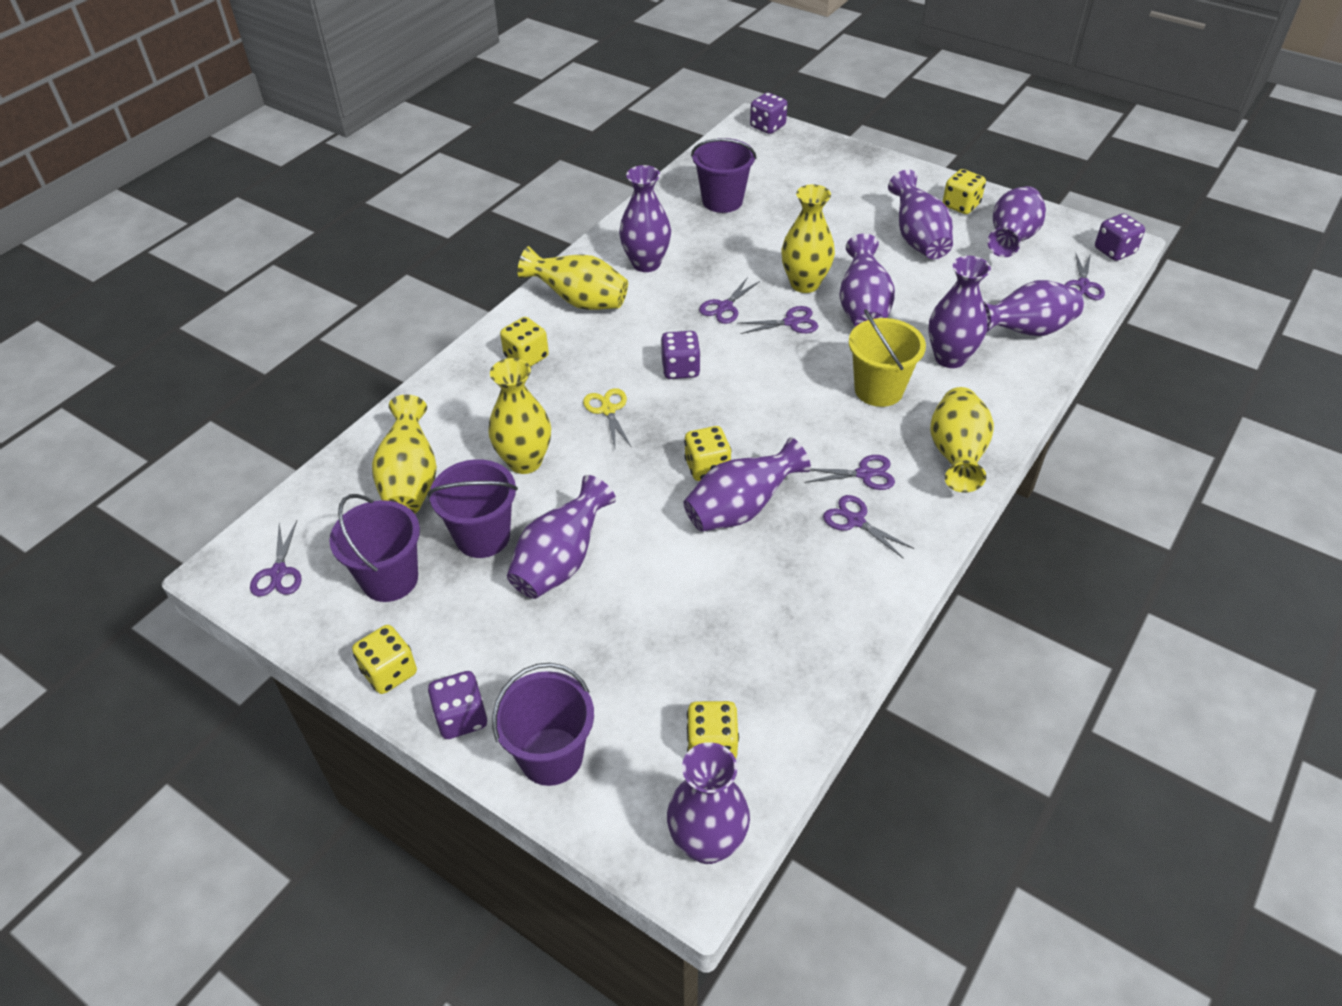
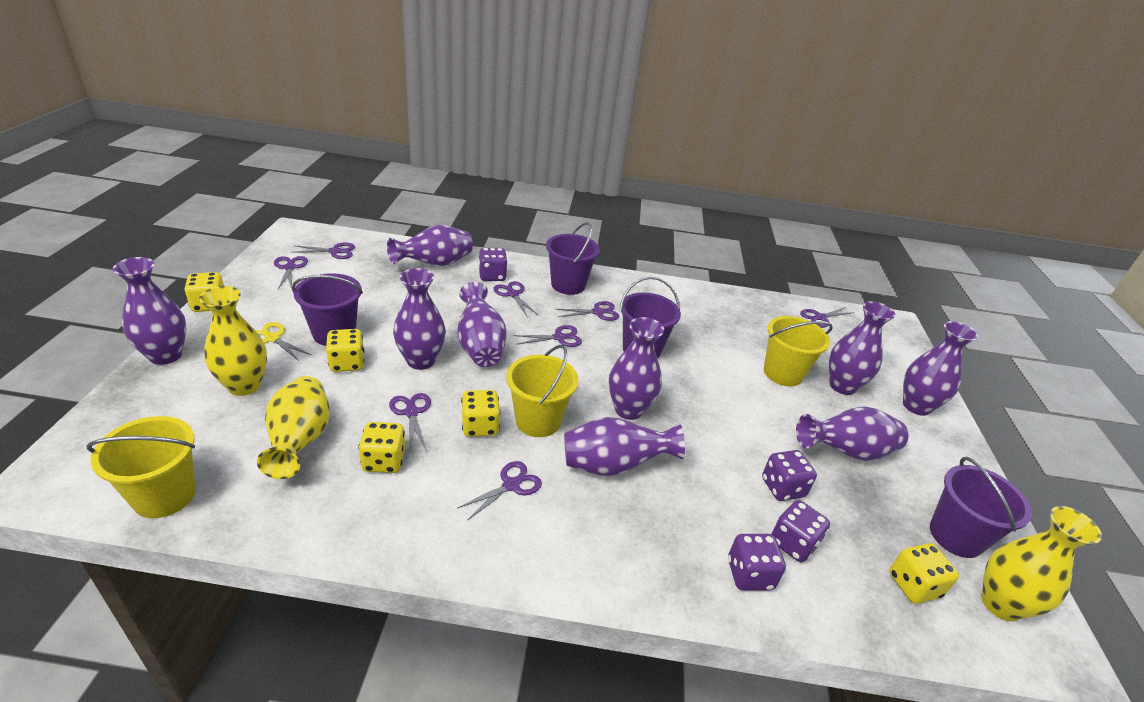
purple scissors: [250,520,302,597] [699,277,760,324] [737,306,818,334] [804,455,895,490] [823,495,914,559] [1065,252,1105,300] = 6 -> [274,256,308,290] [291,242,355,259] [389,393,431,449] [456,461,542,521] [493,281,538,316] [514,325,582,347] [556,301,619,321] [800,307,855,328] = 8
yellow bucket: [849,309,926,407] = 1 -> [87,416,196,518] [506,345,578,437] [764,316,833,386] = 3
yellow vase: [372,395,437,514] [488,358,551,474] [518,246,628,310] [781,184,835,293] [930,387,994,493] = 5 -> [199,286,267,396] [257,376,330,479] [982,506,1102,621] = 3

